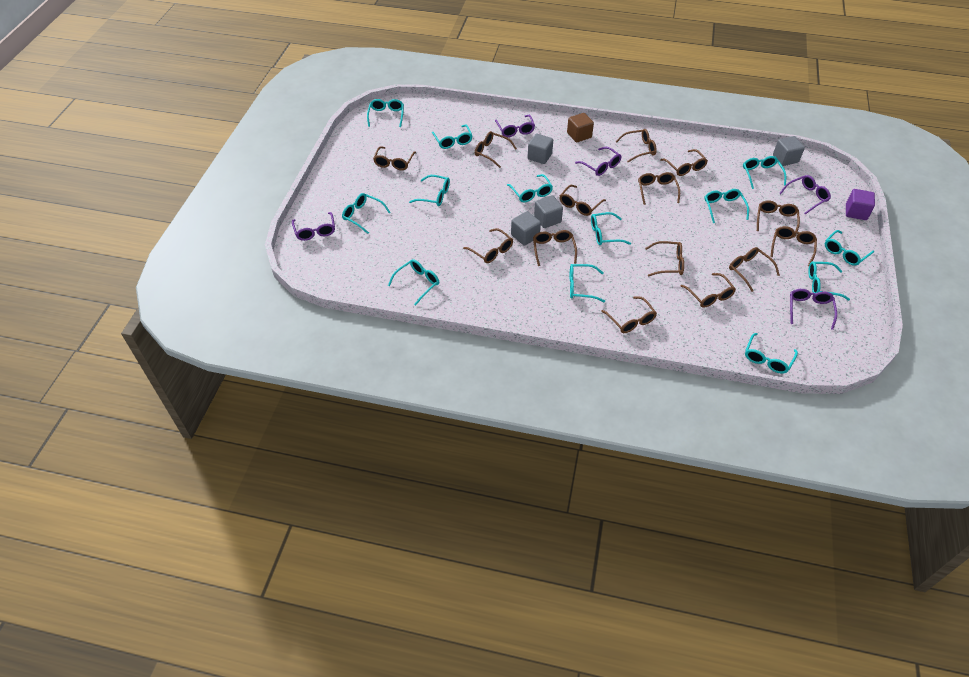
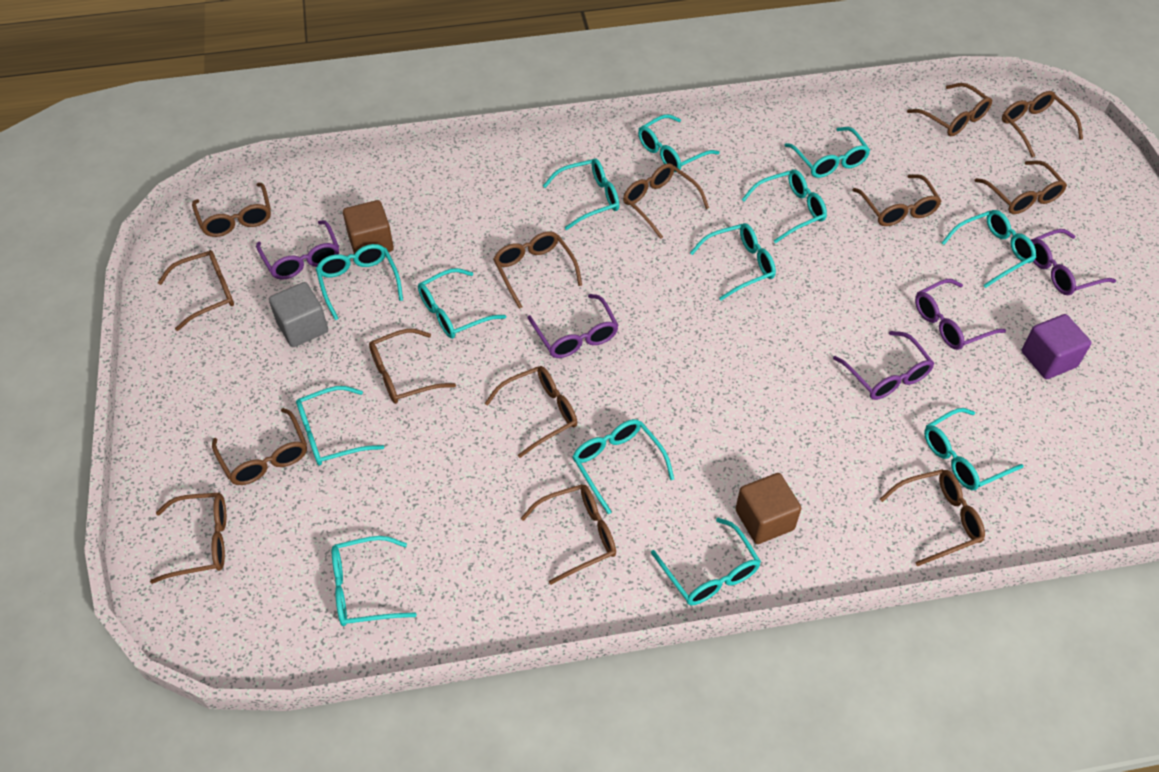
brown cube: [567,113,594,143] = 1 -> [343,200,394,254] [735,473,801,544] = 2
grey cube: [511,211,541,246] [528,133,553,164] [534,195,563,228] [773,136,805,166] = 4 -> [269,282,328,347] = 1

